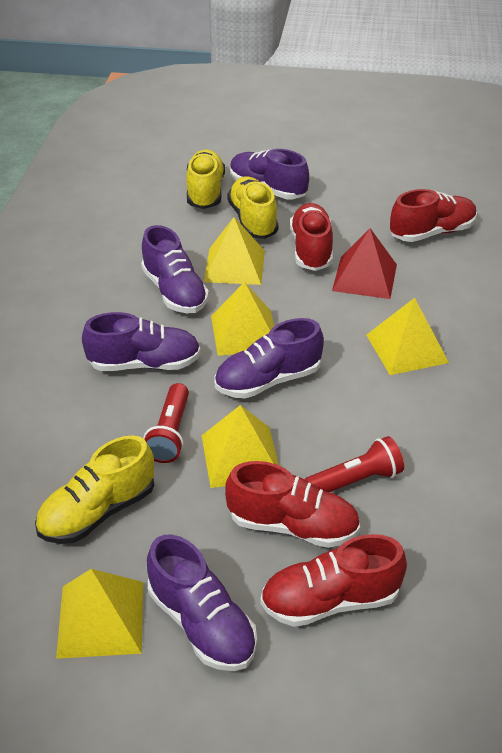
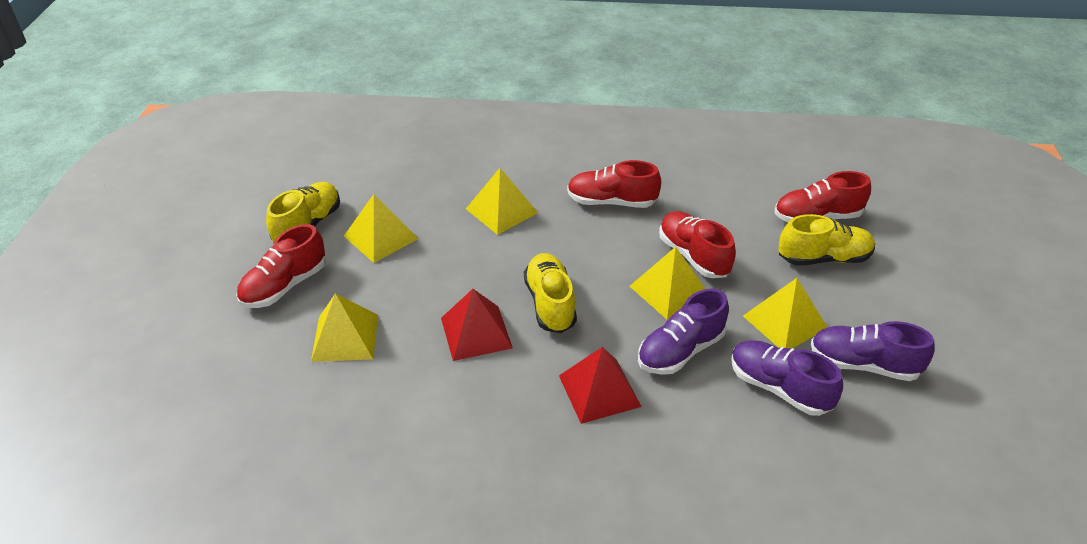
purple shoe: [82,312,201,371] [141,225,209,313] [147,534,257,671] [215,318,324,398] [230,149,309,199] = 5 -> [638,288,729,375] [731,340,843,416] [810,321,935,381] = 3
red flashlight: [143,383,189,463] [305,436,404,492] = 2 -> none = 0
red pyramid: [332,228,397,299] = 1 -> [441,289,513,361] [559,347,642,424] = 2

